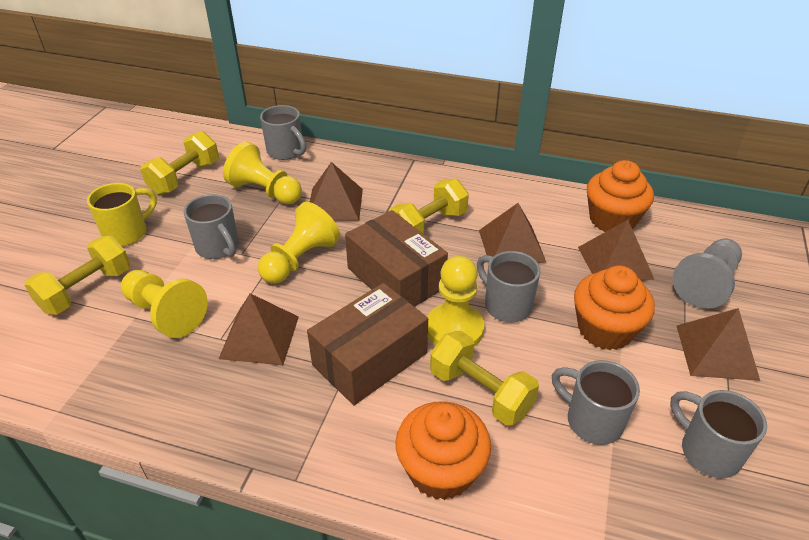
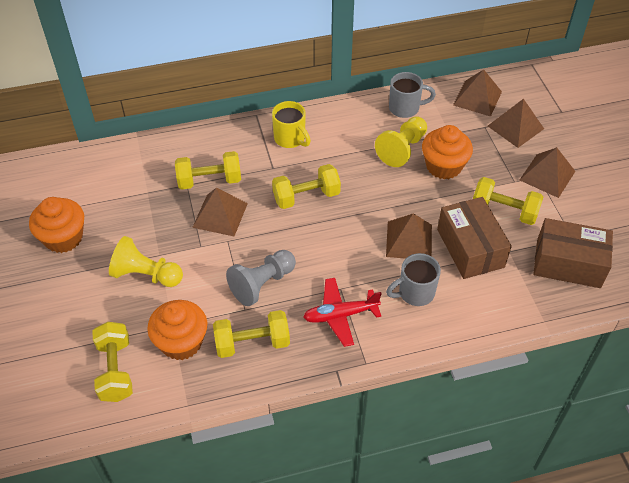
grey mug: [184,194,239,259] [260,105,306,160] [477,251,541,322] [551,360,640,445] [670,390,767,478] = 5 -> [386,253,441,306] [389,72,436,118] = 2
red plane: none = 0 -> [303,278,382,347] = 1
yellow dumbbell: [24,236,130,315] [140,131,219,195] [389,179,469,234] [430,331,539,426] = 4 -> [92,322,133,402] [175,151,241,190] [213,310,290,358] [272,164,341,209] [473,177,543,225] = 5
yellow pawn: [121,270,208,338] [223,141,302,204] [258,202,340,284] [427,256,484,346] = 4 -> [109,236,183,287] [375,116,427,167] = 2

